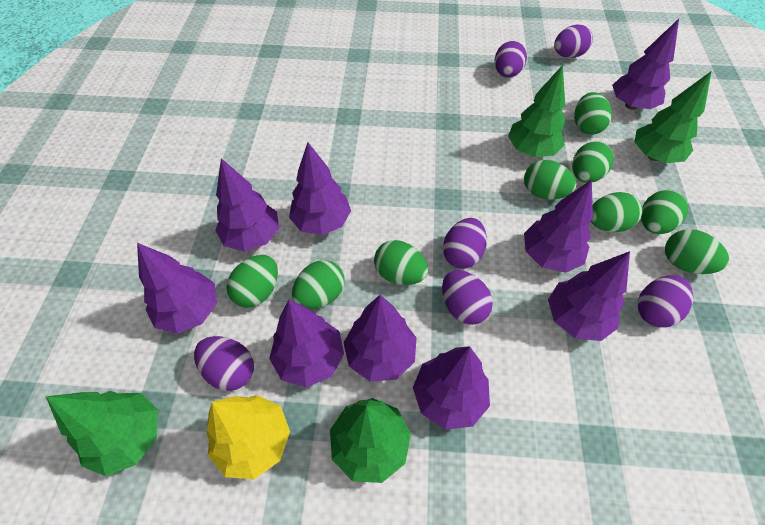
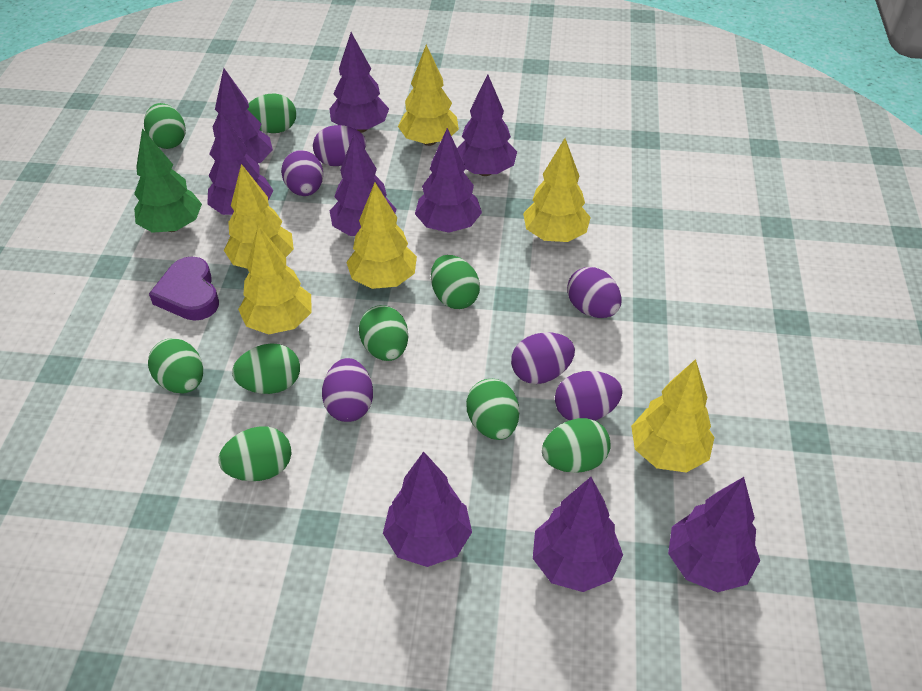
green tree: [46,391,158,476] [330,398,411,483] [508,65,565,157] [635,71,712,163] = 4 -> [134,129,202,233] = 1
purple heart: none = 0 -> [149,256,219,321] = 1
yellow tree: [207,395,290,479] = 1 -> [224,164,294,268] [238,225,311,334] [347,183,417,289] [398,45,459,146] [523,138,591,242] [631,359,715,473] = 6

